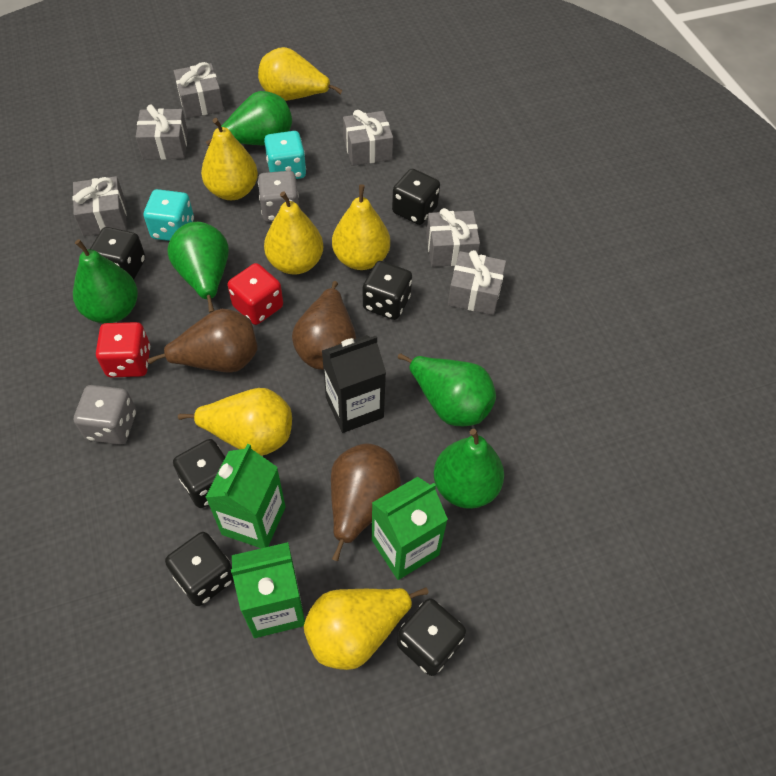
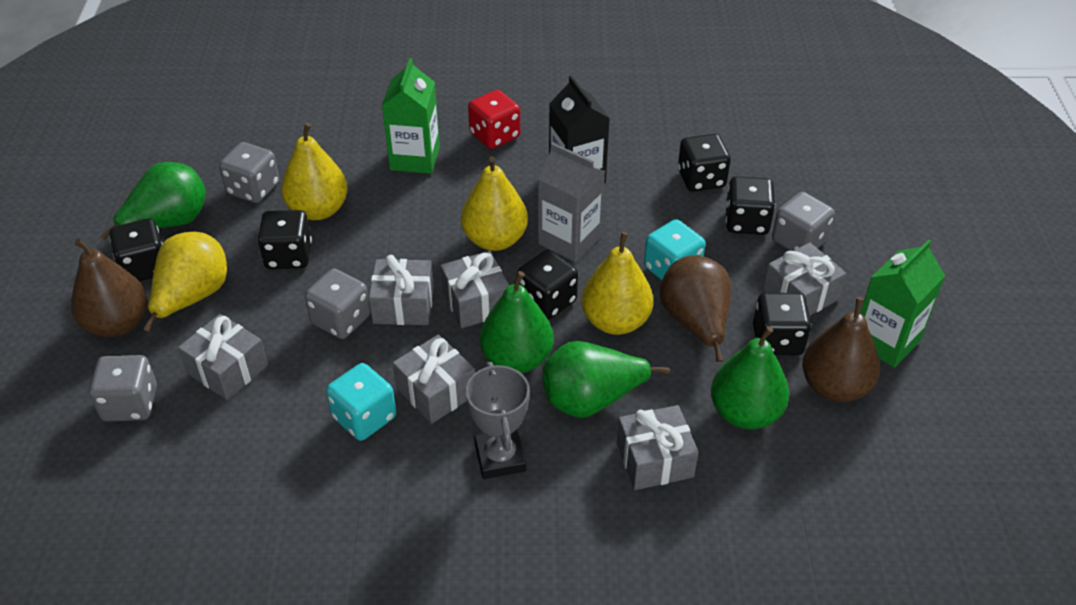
green carton: [205,444,286,548] [231,542,305,638] [372,477,448,580] = 3 -> [382,58,440,174] [860,239,945,368] = 2
green pear: [73,239,138,323] [167,222,229,312] [206,91,292,146] [398,353,496,426] [434,429,504,509] = 5 -> [100,162,206,240] [480,271,554,373] [543,341,670,418] [711,326,789,429] = 4
grey carton: none = 0 -> [538,143,605,262] = 1
grey dice: [74,385,136,445] [258,171,299,222] = 2 -> [89,355,157,422] [219,142,279,203] [305,269,371,339] [772,192,835,251] = 4
grey trophy: none = 0 -> [465,362,530,479] = 1
red dice: [96,322,150,377] [228,263,283,325] = 2 -> [468,90,520,149] = 1
yellow pear: [178,388,292,456] [201,118,258,200] [258,47,343,101] [264,191,323,275] [304,587,428,670] [332,184,390,270] = 6 -> [142,232,227,332] [281,123,348,220] [461,156,528,251] [582,232,653,335] = 4

